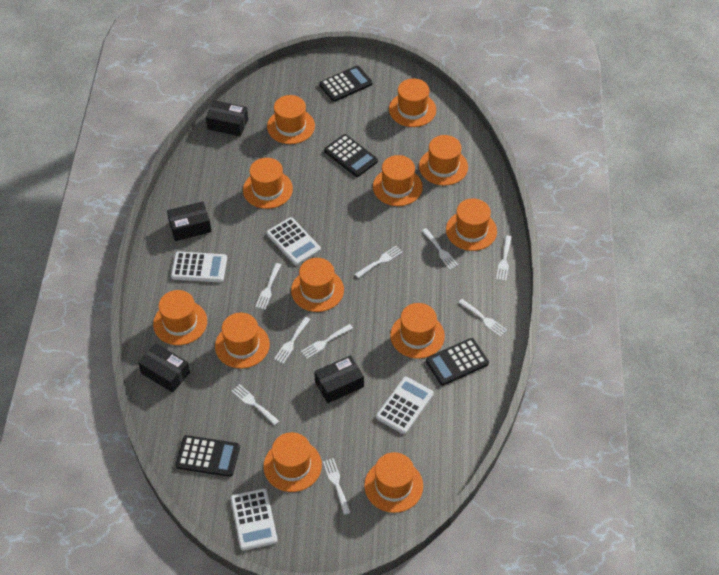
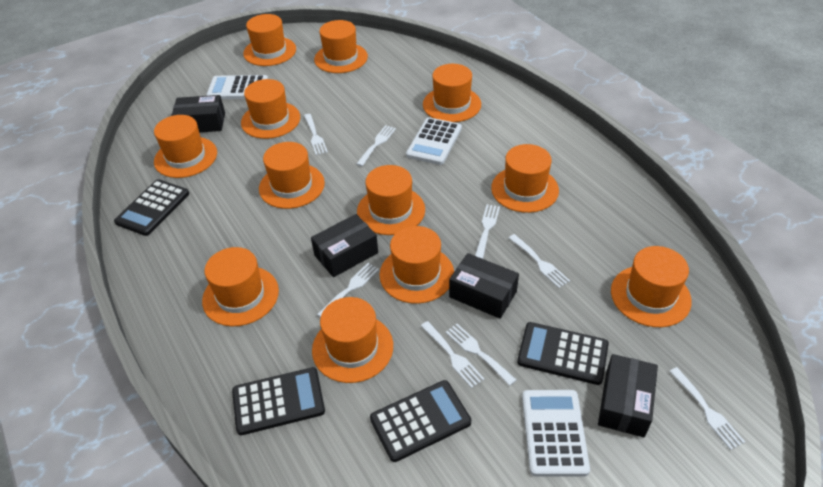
white calculator: [171,251,227,283] [231,488,278,551] [267,217,321,265] [376,377,434,434] = 4 -> [206,75,268,99] [406,117,462,165] [522,390,590,477] = 3
white fork: [232,384,279,425] [255,263,281,309] [274,317,311,364] [301,324,353,359] [323,458,351,515] [355,246,403,278] [422,228,458,270] [458,299,507,337] [496,235,511,281] = 9 -> [304,114,328,155] [317,263,379,318] [356,125,396,166] [421,321,485,388] [445,324,516,386] [475,204,500,259] [509,234,570,288] [669,367,745,450] = 8

